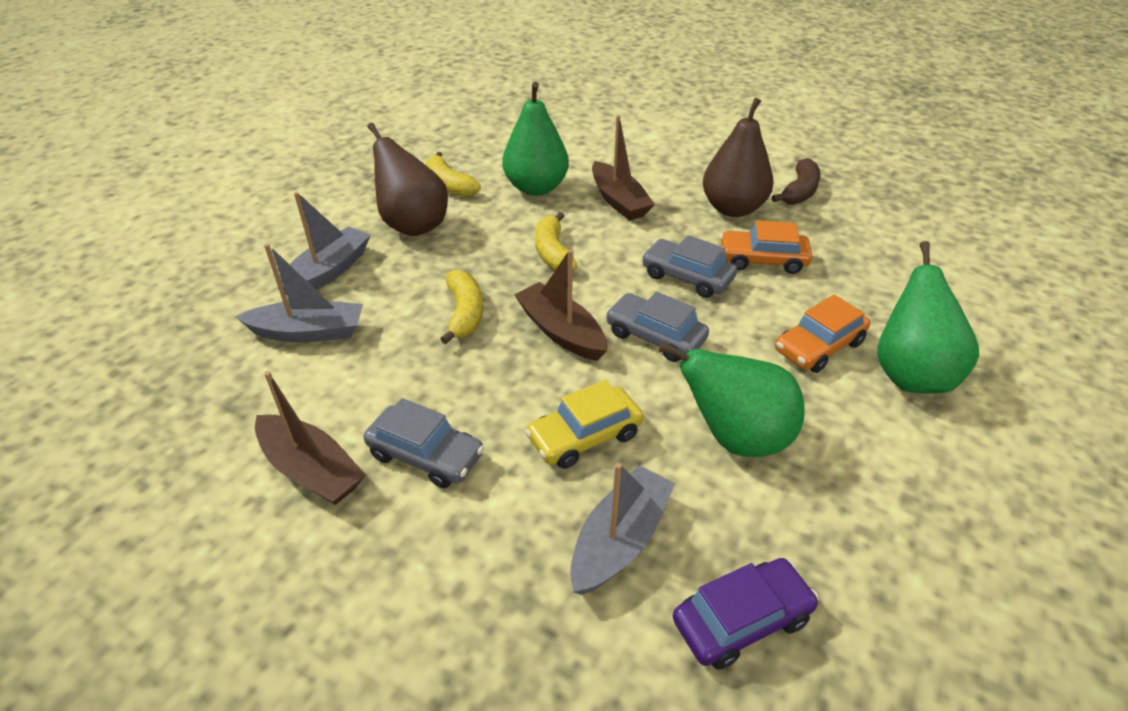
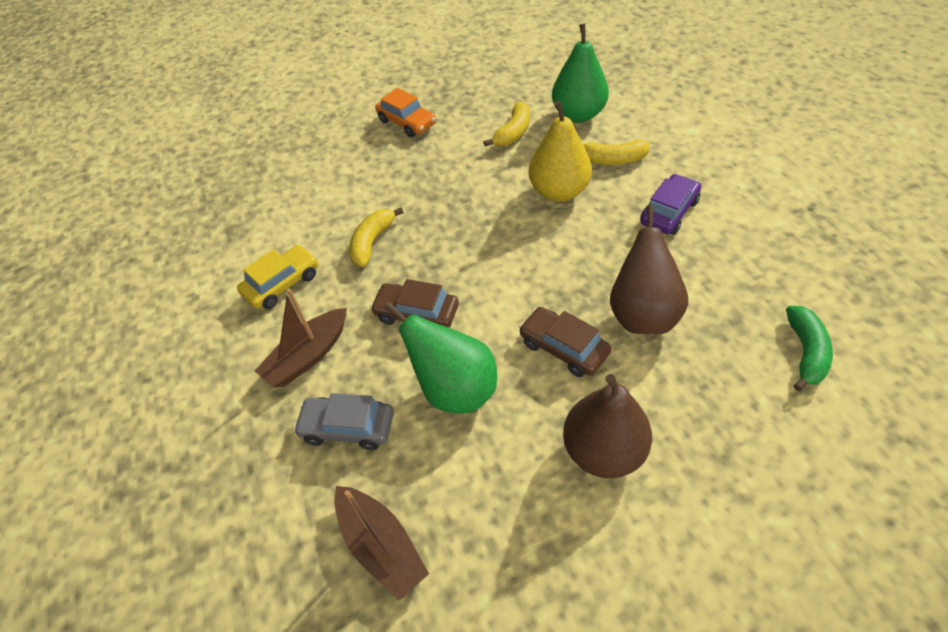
brown banana: [772,158,820,205] = 1 -> none = 0
brown boat: [255,371,366,505] [514,249,607,361] [592,115,655,221] = 3 -> [255,289,347,387] [334,486,429,601] = 2
brown car: none = 0 -> [370,279,459,328] [519,307,611,377] = 2
green banana: none = 0 -> [786,306,833,391] = 1
green pear: [502,82,569,196] [658,342,804,457] [877,241,979,393] = 3 -> [384,302,497,414] [552,23,609,123] = 2
grey boat: [235,244,363,342] [278,192,371,295] [570,463,675,595] = 3 -> none = 0
grey car: [364,398,484,488] [606,292,709,362] [642,235,737,298] = 3 -> [293,393,394,450] = 1
orange car: [720,220,812,274] [775,295,870,373] = 2 -> [375,88,436,137] = 1
yellow pear: none = 0 -> [529,101,592,202] = 1

